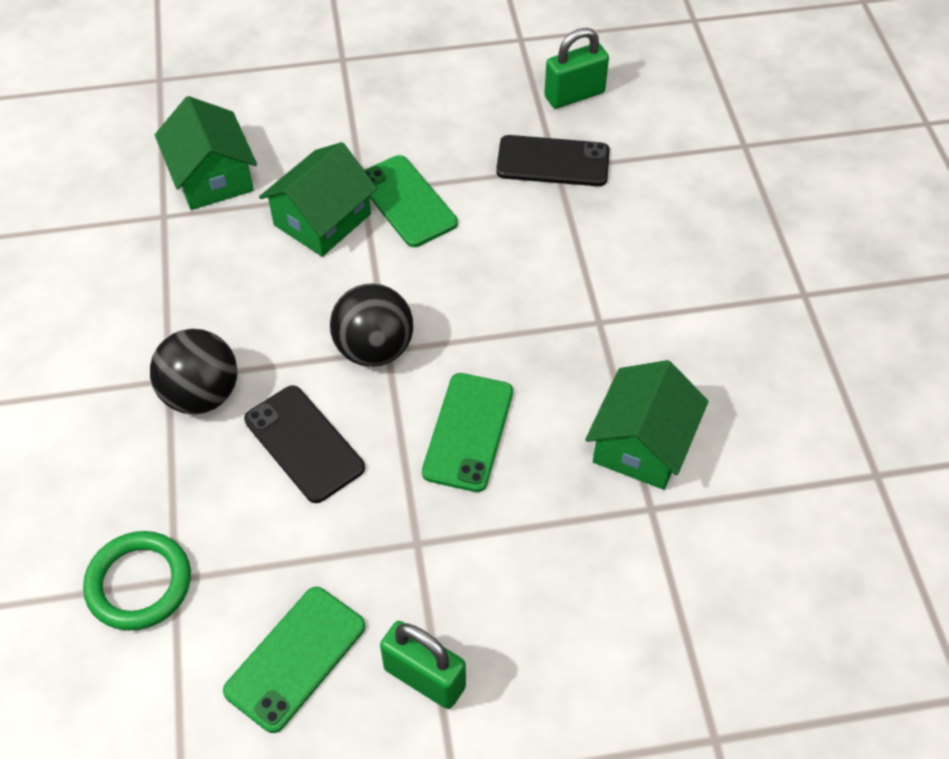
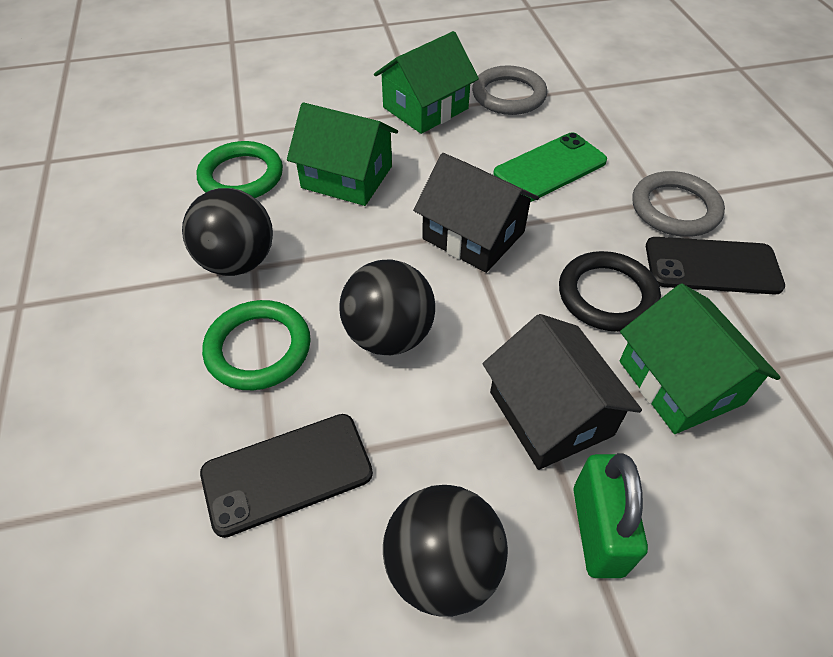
black ball: [150,329,237,414] [330,283,413,367] = 2 -> [182,188,273,276] [339,259,435,355] [383,485,508,617] = 3
black house: none = 0 -> [413,153,539,273] [483,314,642,470] = 2
black ring: none = 0 -> [559,251,661,332] = 1
green padlock: [380,621,466,709] [544,28,609,109] = 2 -> [573,453,648,578] = 1
green phone: [223,587,365,733] [364,155,458,247] [422,373,513,492] = 3 -> [493,132,607,202] = 1
green ring: [83,531,191,631] = 1 -> [197,141,283,198] [202,300,311,390] = 2
grey ring: none = 0 -> [472,66,547,115] [633,171,725,237] = 2

